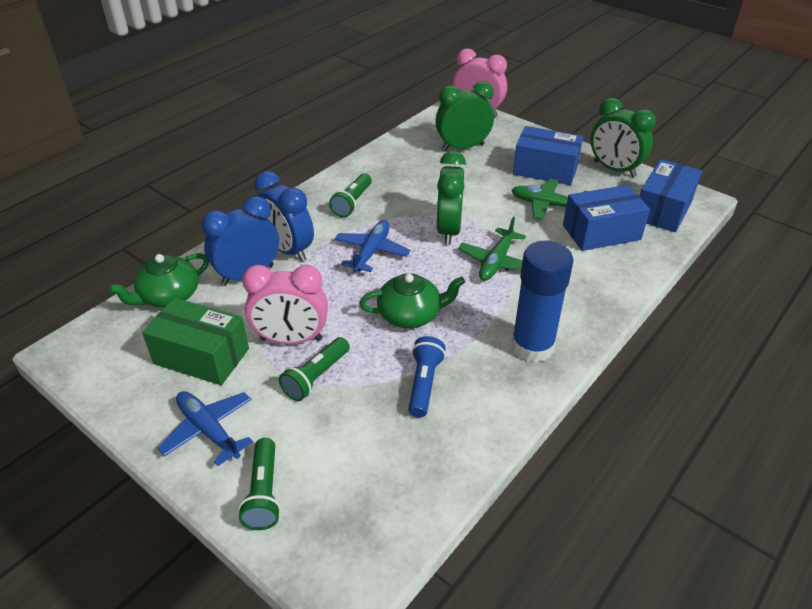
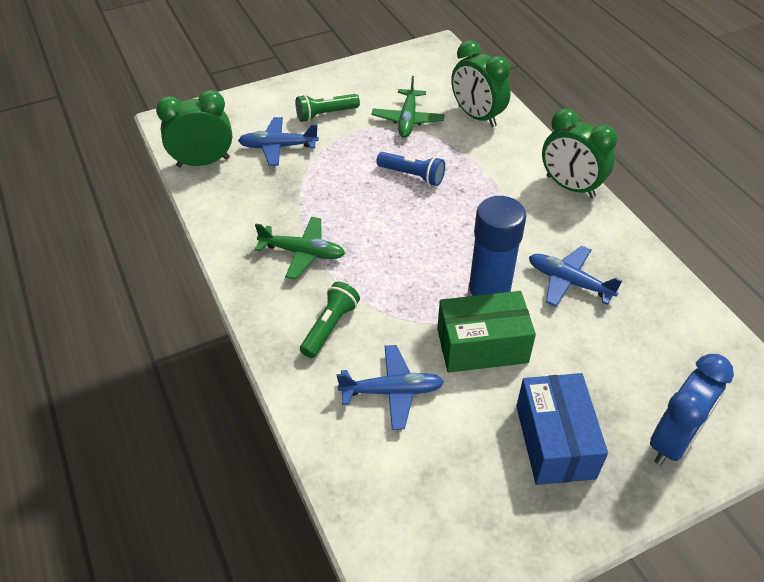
blue box: [513,126,583,185] [563,185,650,251] [639,159,702,232] = 3 -> [516,373,608,485] = 1
blue clock: [202,196,279,285] [254,171,314,261] = 2 -> [650,354,734,465] = 1
blue plane: [157,391,253,466] [335,220,410,272] = 2 -> [238,117,319,166] [337,345,444,430] [529,246,623,307] = 3
green flashlight: [238,438,281,530] [279,337,350,401] [329,173,372,217] = 3 -> [295,94,360,122] [300,282,360,358] = 2
green teapot: [108,253,209,307] [359,273,465,328] = 2 -> none = 0
pink clock: [242,265,328,344] [453,49,507,118] = 2 -> none = 0

